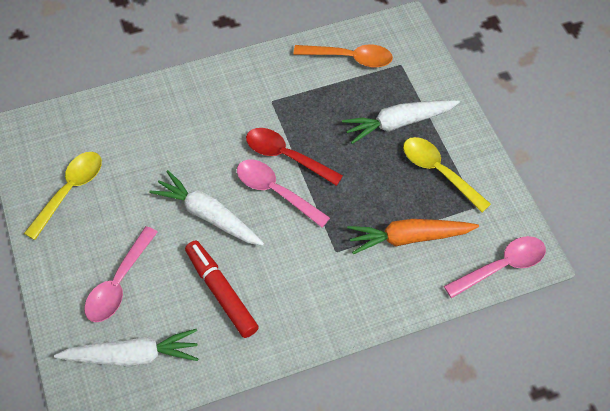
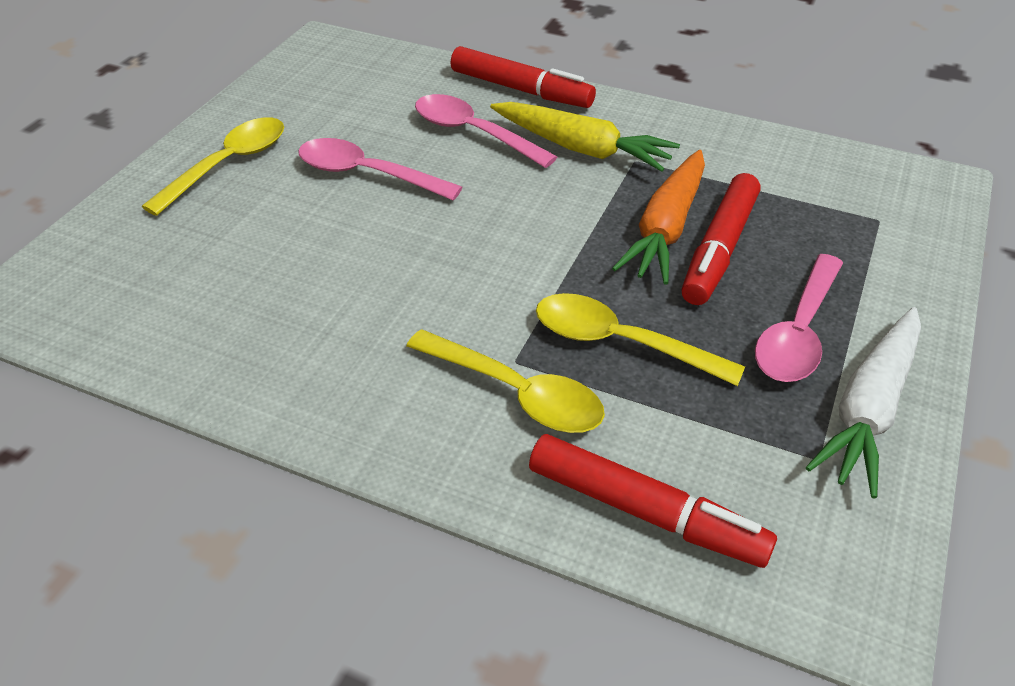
orange spoon: [293,44,393,68] = 1 -> none = 0
red marker: [185,240,259,338] = 1 -> [450,46,596,108] [529,434,777,568] [681,173,760,305] = 3
red spoon: [246,128,343,186] = 1 -> none = 0
white carrot: [54,329,199,366] [149,170,264,246] [342,100,460,144] = 3 -> [805,307,921,498] = 1
yellow carrot: none = 0 -> [490,102,680,172] = 1
yellow spoon: [24,152,102,240] [403,137,491,212] = 2 -> [141,117,284,216] [407,329,605,433] [536,293,745,386] = 3

